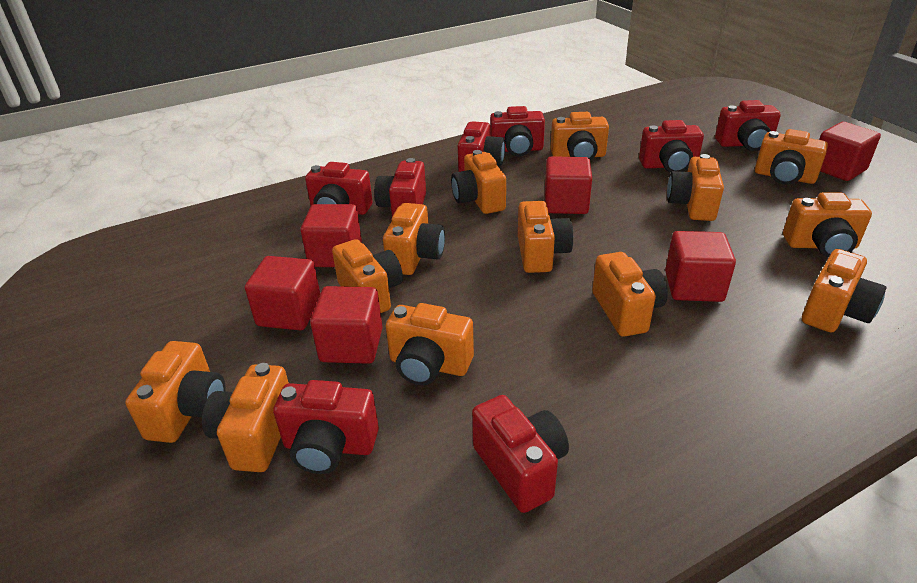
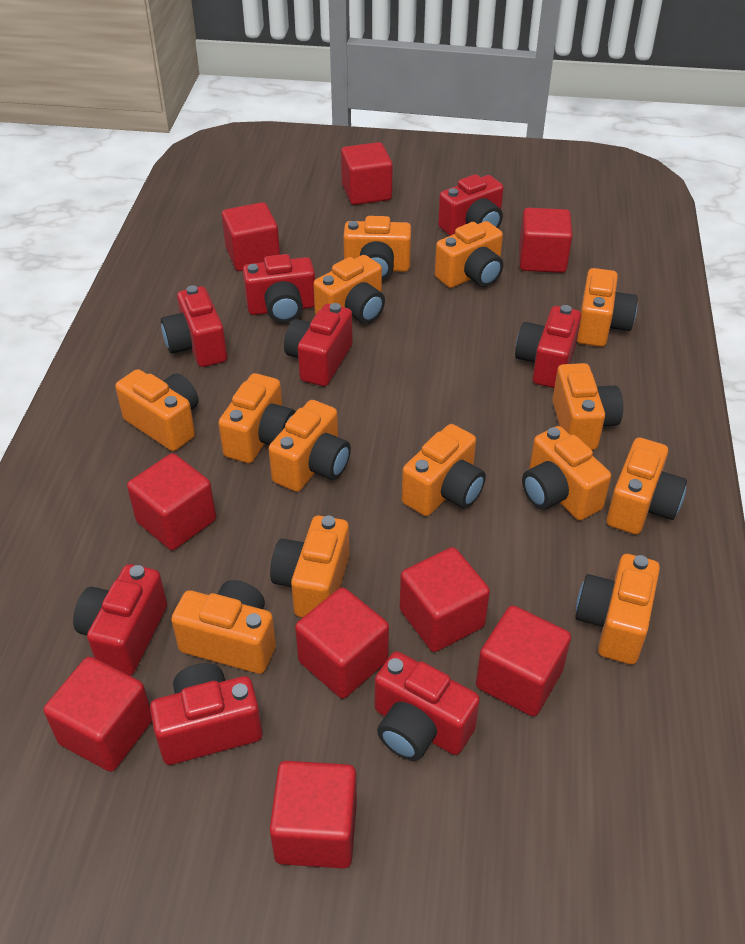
orange camera: [125,341,226,443] [202,363,289,472] [332,239,403,313] [383,203,445,275] [386,303,474,385] [451,150,506,214] [518,201,573,273] [551,112,609,161] [592,252,668,337] [667,154,724,221] [755,129,828,185] [783,192,872,258] [802,249,886,333] = 13 -> [115,369,199,451] [171,580,276,674] [218,373,296,463] [269,400,351,492] [270,516,350,618] [313,255,385,324] [343,216,411,280] [402,424,486,516] [435,221,503,288] [522,426,611,520] [552,363,623,450] [575,554,660,664] [577,268,638,347] [607,437,687,535] = 14
red cube: [245,256,320,330] [301,204,362,267] [310,286,383,364] [545,156,592,214] [665,231,736,302] [819,122,881,181] = 6 -> [44,657,152,772] [127,453,216,550] [222,202,280,271] [269,761,357,869] [295,587,389,698] [341,142,393,205] [400,547,490,652] [476,605,571,716] [519,208,573,273] = 9

